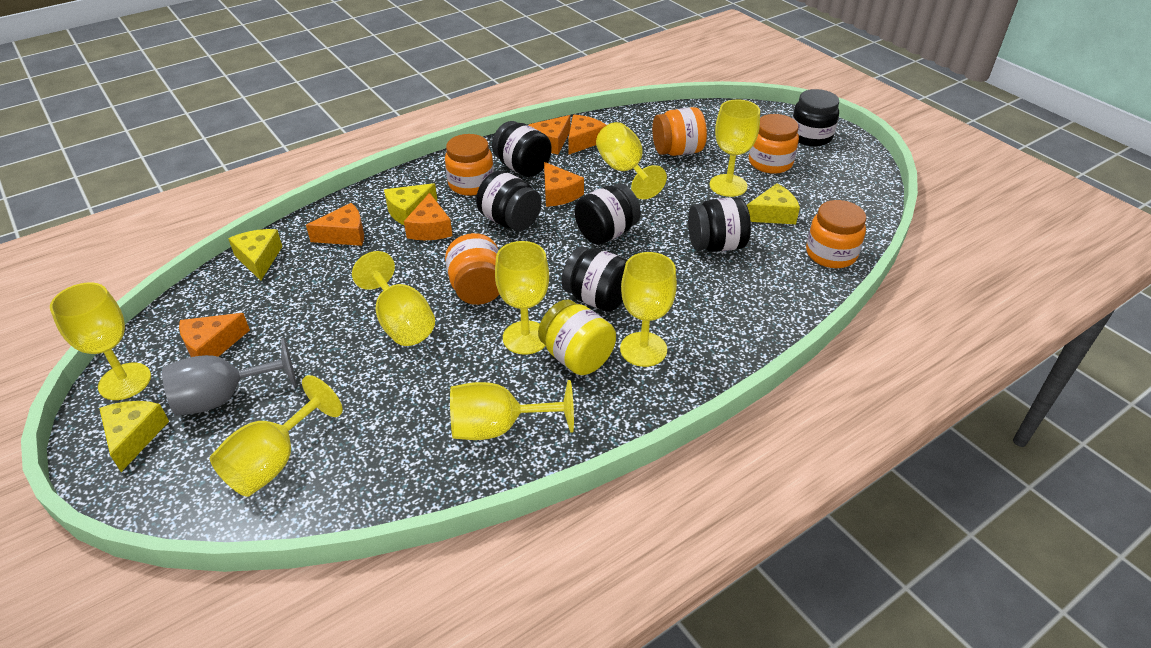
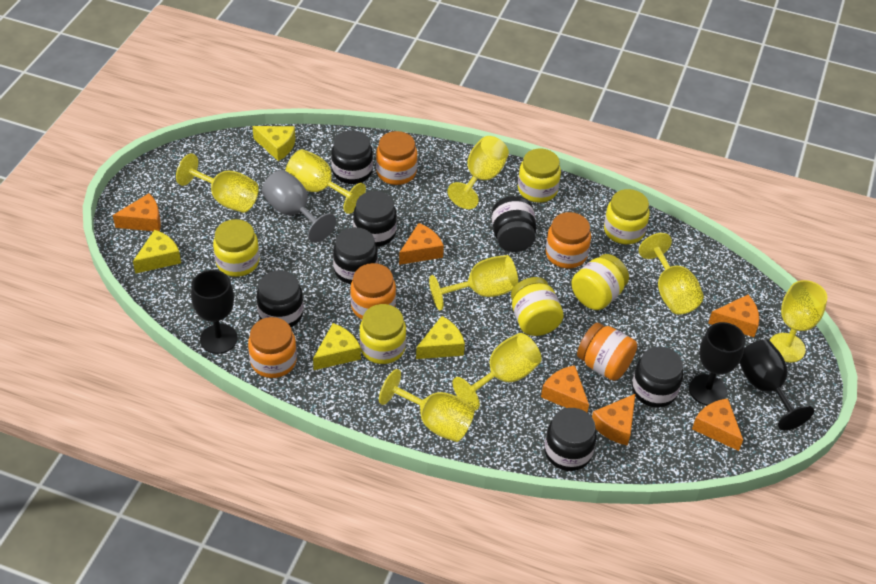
black goblet: none = 0 -> [191,270,238,354] [689,322,745,405] [740,339,814,431] = 3
black jar: [476,170,541,231] [492,121,551,177] [562,246,627,312] [575,184,641,245] [688,197,751,252] [792,89,839,146] = 6 -> [256,270,304,327] [331,130,373,184] [333,227,378,284] [353,191,397,247] [491,196,537,252] [544,408,597,471] [632,347,683,408] = 7
yellow jar: [538,300,616,375] = 1 -> [213,219,259,277] [359,304,406,364] [511,277,564,336] [518,149,561,202] [572,254,629,310] [604,189,650,244] = 6

